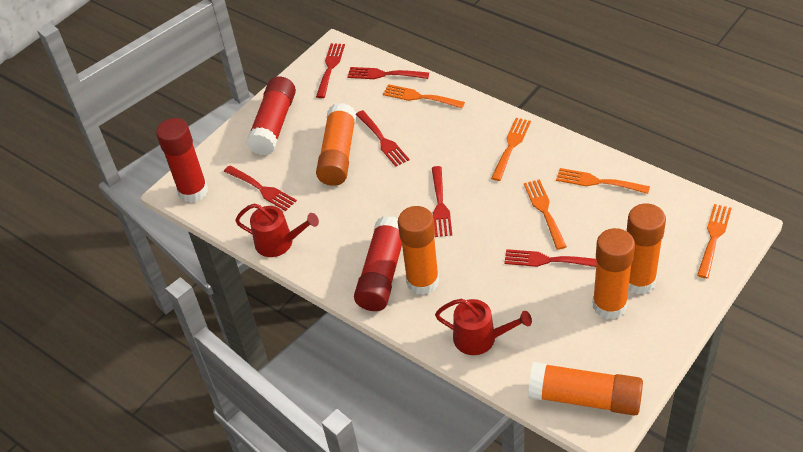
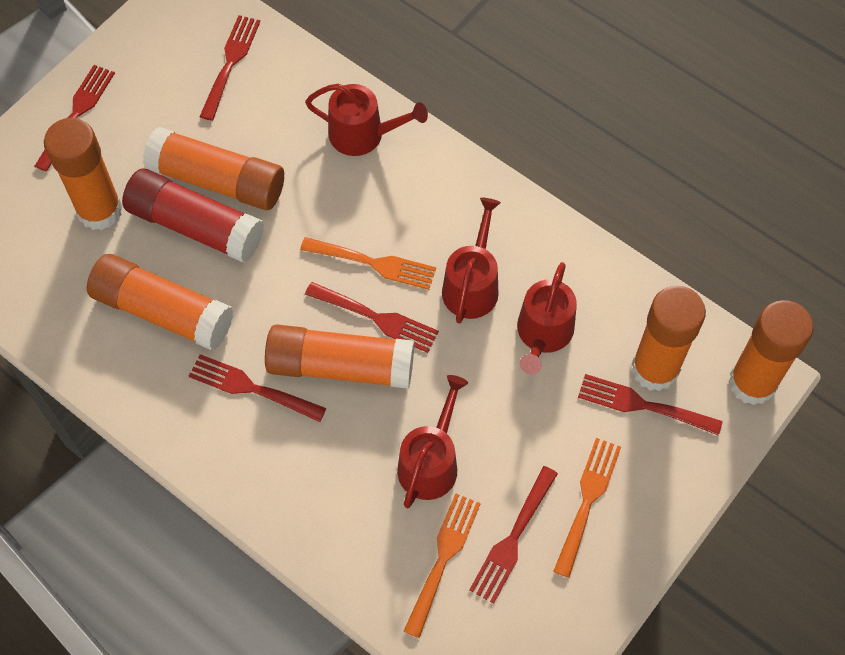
orange fork: [383,84,465,108] [491,118,531,181] [524,179,567,250] [556,168,650,194] [697,204,732,278] = 5 -> [300,237,436,290] [403,493,481,638] [553,438,621,578] = 3
orange glue stick: [316,103,356,186] [398,206,439,295] [528,362,643,416] [592,228,635,319] [627,203,666,294] = 5 -> [44,118,123,230] [87,254,233,350] [143,127,284,210] [265,324,414,389] [632,286,706,391] [729,300,813,405] = 6
red glue stick: [156,118,208,203] [246,76,296,155] [354,216,402,311] = 3 -> [122,169,264,263] = 1
red watering can: [235,203,319,257] [435,299,532,355] = 2 -> [305,84,428,156] [397,375,468,509] [442,198,501,323] [517,262,577,375] = 4

